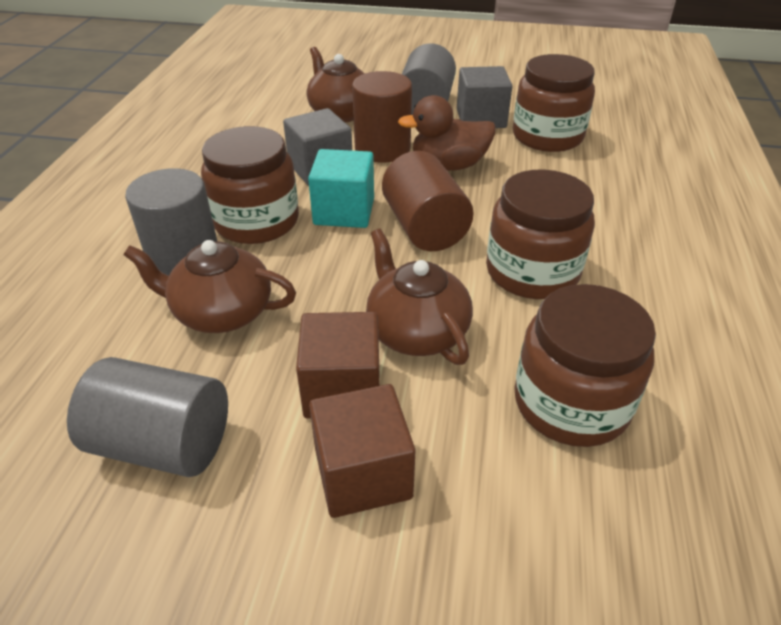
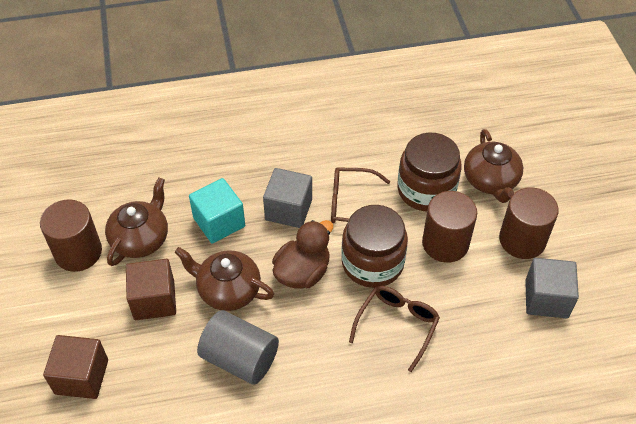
brown cylinder: [352,71,412,163] [382,151,474,251] = 2 -> [40,200,102,272] [422,191,477,263] [499,187,559,259] = 3
brown glasses: none = 0 -> [331,167,390,223] [349,286,440,372] = 2
brown jar: [201,126,299,244] [486,169,595,299] [513,54,595,152] [514,284,656,447] = 4 -> [341,205,408,288] [397,133,462,211] = 2
grey cylinder: [67,357,228,477] [125,168,218,276] [402,43,456,115] = 3 -> [197,310,279,385] = 1

